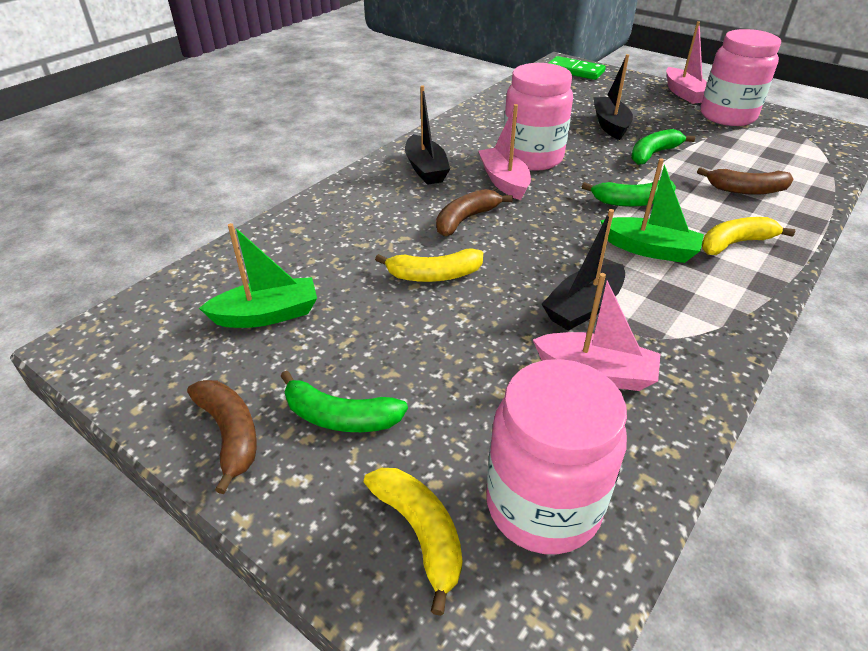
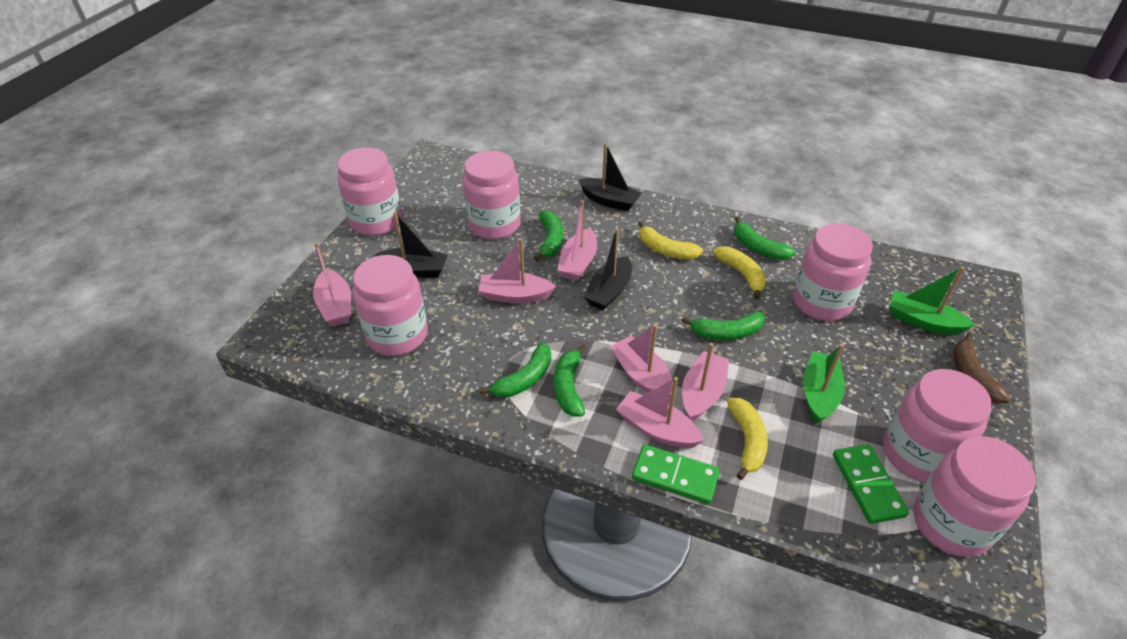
brown banana: [187,380,257,494] [436,189,513,236] [697,167,793,195] = 3 -> [953,333,1011,404] = 1
green banana: [280,371,408,432] [582,180,676,207] [631,129,695,165] = 3 -> [480,342,551,398] [534,210,563,261] [554,344,587,417] [682,312,765,340] [734,217,795,260] = 5
green domino: [548,56,606,80] = 1 -> [632,444,720,504] [833,444,909,524] = 2
pink boat: [478,104,531,200] [533,273,660,391] [666,21,707,104] = 3 -> [313,242,351,326] [478,238,556,304] [557,200,597,281] [610,324,673,397] [616,377,704,448] [682,343,729,421] = 6
pink jar: [486,359,627,554] [504,63,573,171] [701,29,781,126] = 3 -> [337,148,402,236] [353,255,428,356] [463,151,520,239] [793,223,873,321] [883,369,992,482] [914,436,1036,557] = 6

